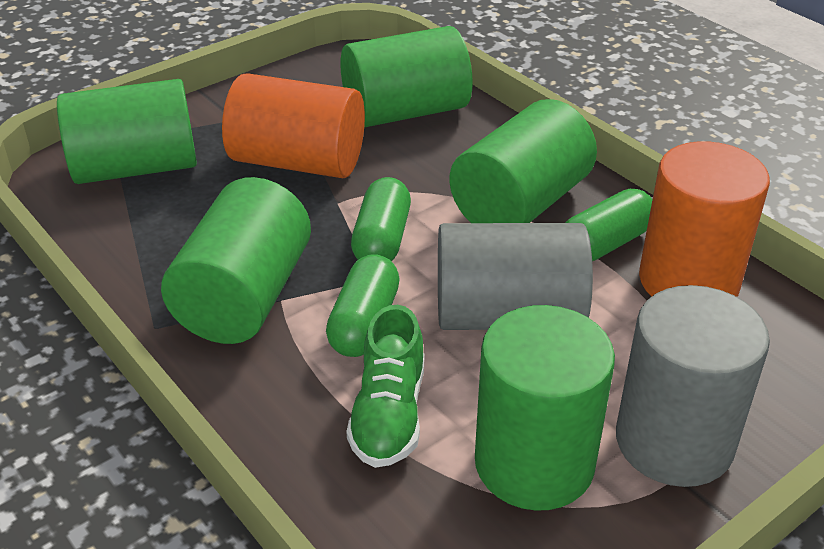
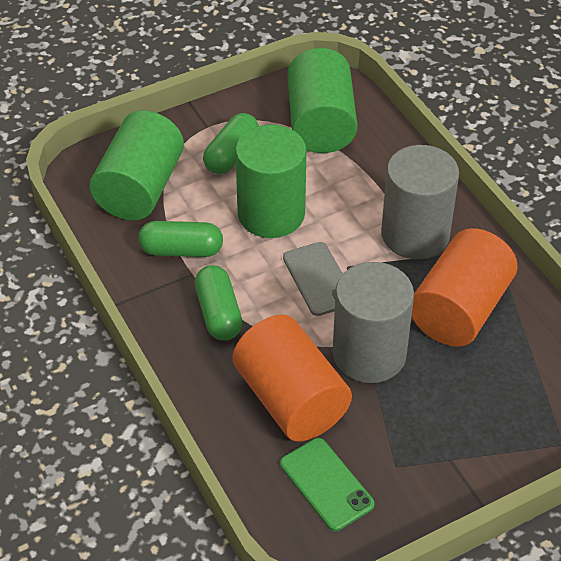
green cylinder: [57,79,197,184] [161,177,311,344] [340,26,473,128] [449,99,597,223] [475,305,615,511] = 5 -> [89,110,184,220] [235,125,307,238] [287,48,357,153] = 3
green phone: none = 0 -> [280,438,375,531] = 1
green shoe: [346,305,424,468] = 1 -> none = 0
grey phone: none = 0 -> [283,242,343,316] = 1

